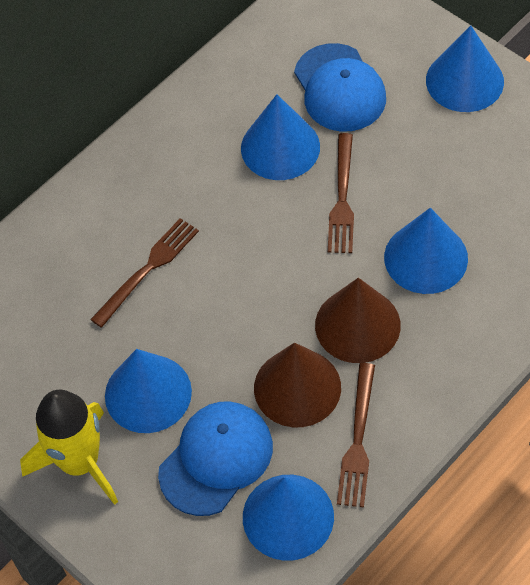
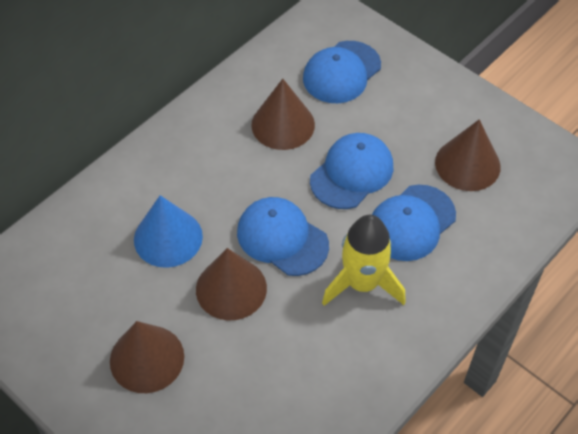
blue cap: [158,401,273,516] [294,43,386,132] = 2 -> [237,197,329,276] [303,41,381,103] [310,133,393,209] [372,185,456,261] = 4
blue cone: [105,349,192,433] [241,94,320,180] [243,475,334,561] [384,208,468,294] [426,26,504,112] = 5 -> [134,195,203,268] = 1
brown cone: [254,342,341,427] [315,278,401,363] = 2 -> [110,321,184,393] [196,248,267,320] [251,79,315,150] [435,119,501,191] = 4
brown fork: [90,218,199,328] [328,133,354,253] [337,363,375,507] = 3 -> none = 0

